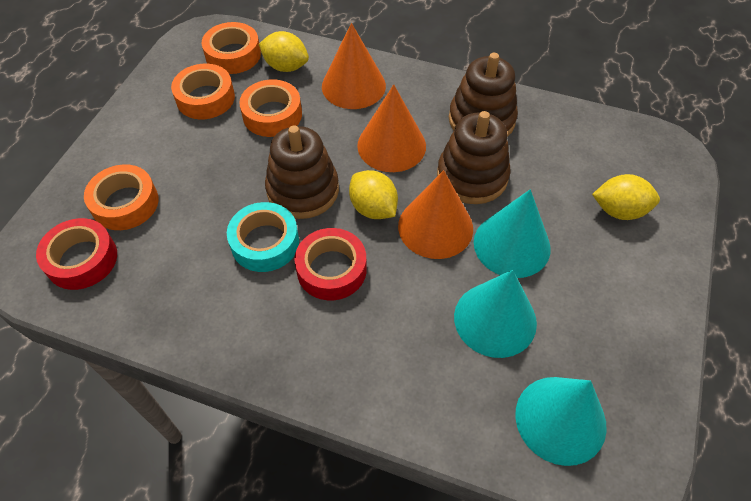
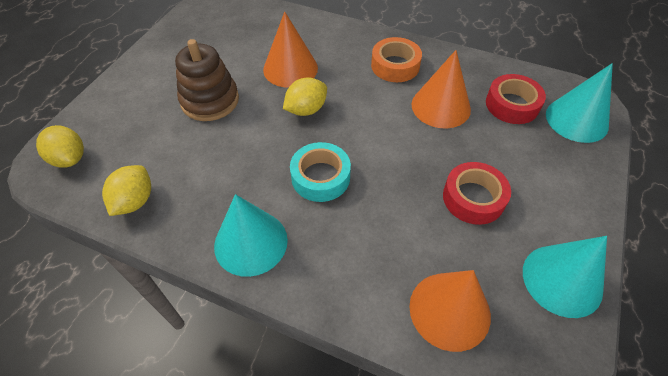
brown stacking toy: [265,125,339,219] [437,111,510,204] [449,53,518,137] = 3 -> [175,39,239,121] = 1
orange tape: [84,164,159,230] [171,64,235,119] [202,22,261,74] [239,79,302,137] = 4 -> [371,37,422,82] = 1

